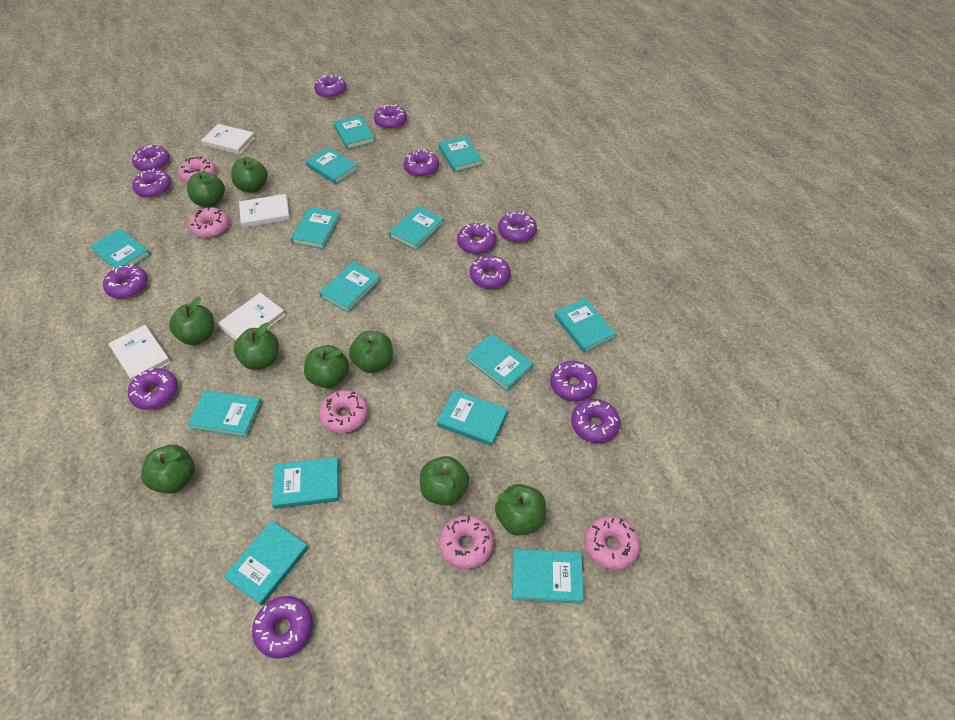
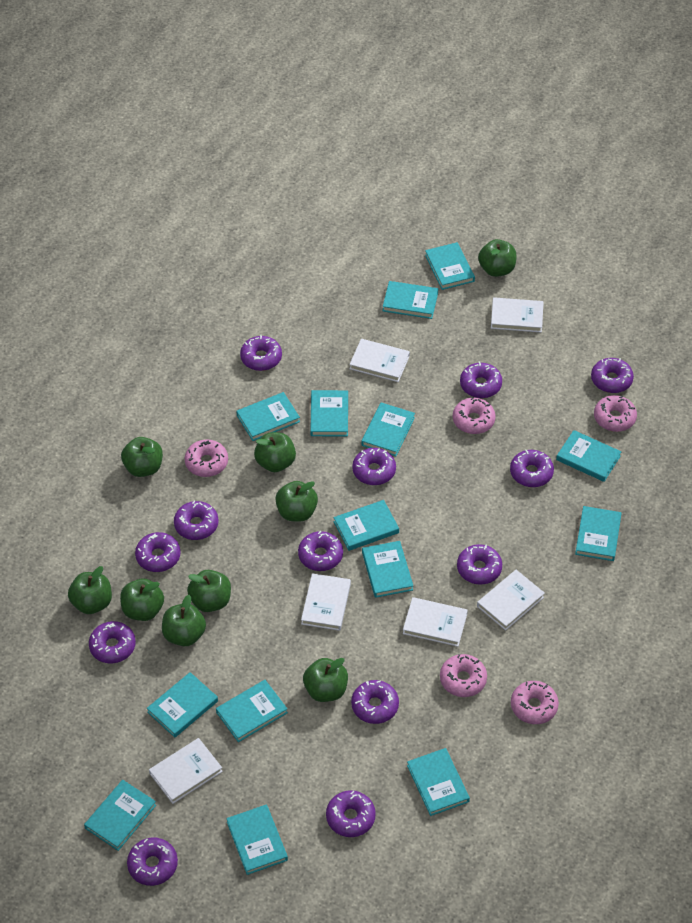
white book: [109,325,171,380] [201,124,255,155] [218,293,285,340] [239,194,290,228] = 4 -> [149,738,223,804] [301,573,351,631] [349,339,410,382] [403,597,468,647] [477,570,545,631] [491,297,544,332] = 6

